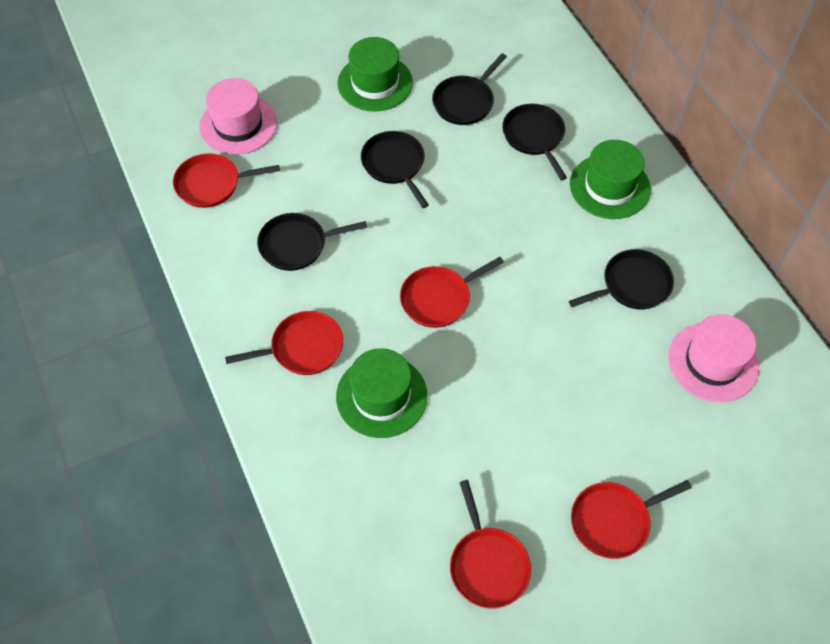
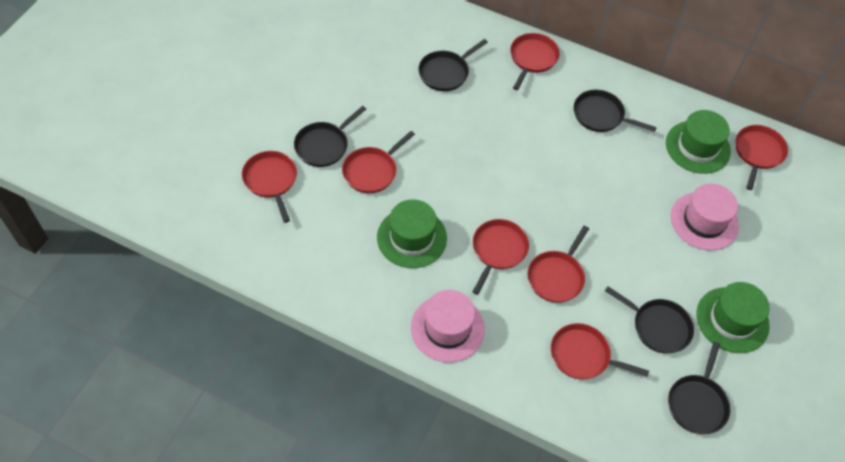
red pan: [173,153,280,208] [225,311,343,375] [400,257,504,328] [450,480,531,608] [571,480,692,559] = 5 -> [242,151,297,223] [342,131,415,193] [473,219,529,295] [510,33,560,90] [527,226,589,303] [551,323,649,380] [736,125,788,190] = 7

